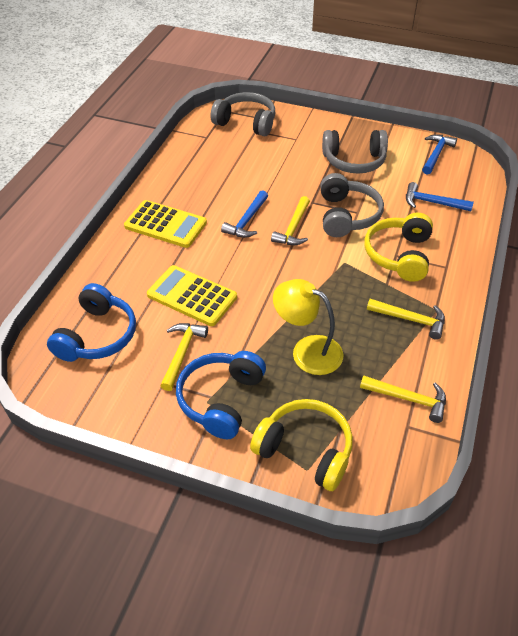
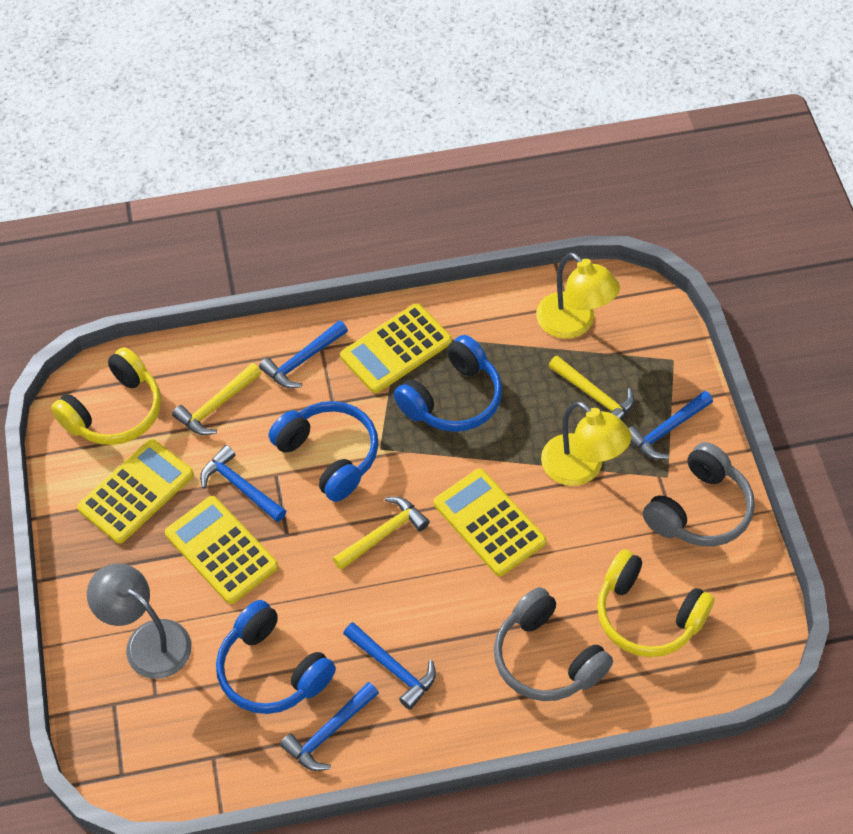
blue hammer: [221,190,268,238] [406,182,474,211] [422,134,457,175] = 3 -> [200,445,286,522] [259,320,348,388] [280,682,379,771] [343,622,436,710] [629,391,713,459] = 5
blue headphones: [47,283,136,362] [176,351,266,439] = 2 -> [216,600,336,714] [269,401,378,502] [394,335,502,432] = 3
grey headphones: [211,92,275,137] [320,173,384,237] [322,130,388,174] = 3 -> [494,587,613,701] [643,442,755,546] = 2
grey lamp: none = 0 -> [87,563,192,679] = 1
yellow calculator: [124,200,207,248] [147,265,237,326] = 2 -> [77,439,194,544] [165,496,278,604] [340,303,452,393] [434,469,546,576] = 4
yellow hammer: [160,323,208,391] [271,196,310,245] [360,375,446,423] [367,299,445,340] = 4 -> [172,363,261,435] [333,497,430,570] [549,356,634,420] = 3
yellow lamp: [273,279,343,375] = 1 -> [536,252,620,339] [541,401,632,486] = 2

